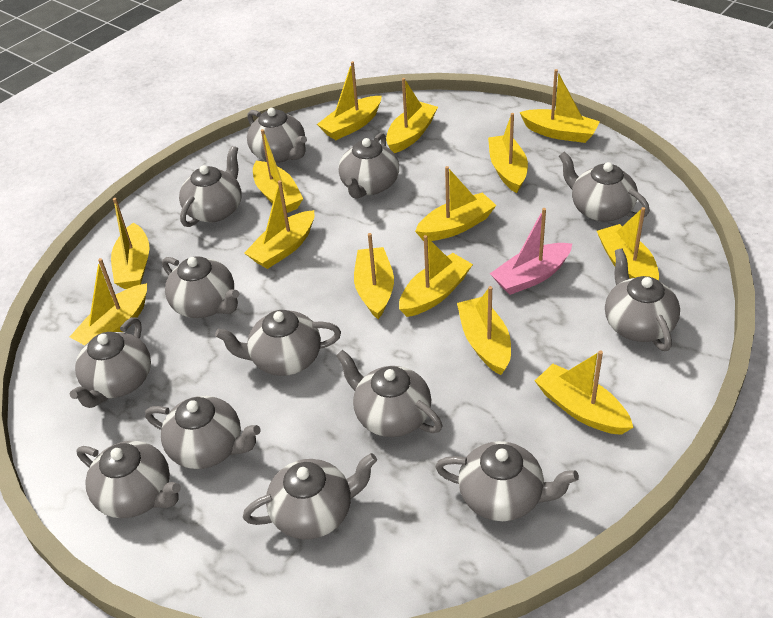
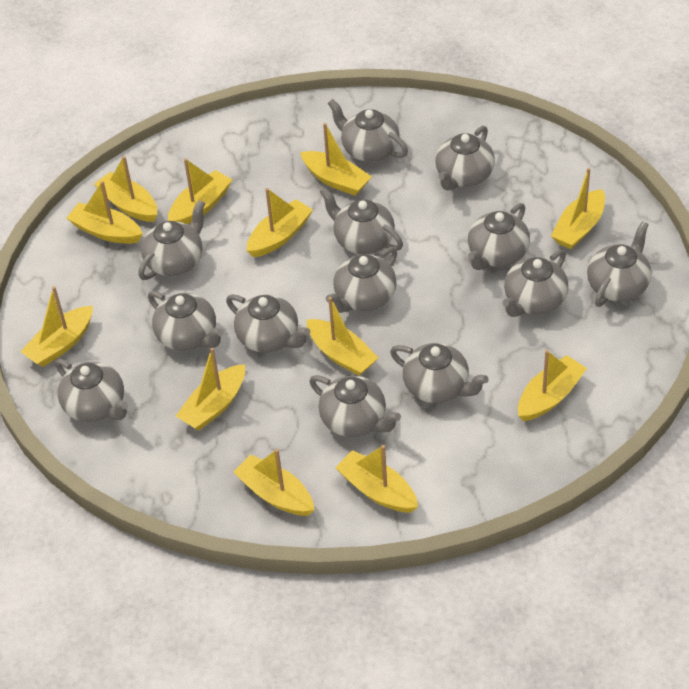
pink boat: [490,208,572,295] = 1 -> none = 0
yellow boat: [70,258,147,345] [111,198,150,289] [244,180,314,269] [253,129,303,213] [317,61,382,140] [354,233,394,319] [386,78,438,153] [399,235,473,317] [415,166,497,241] [457,286,511,375] [488,113,528,193] [519,69,600,143] [535,350,634,435] [597,207,659,281] = 14 -> [20,286,93,367] [67,181,143,244] [94,156,157,222] [168,158,232,224] [176,347,245,430] [233,449,314,516] [247,188,313,257] [300,123,372,196] [307,297,379,376] [335,445,418,513] [518,350,587,421] [551,168,605,249] = 12

